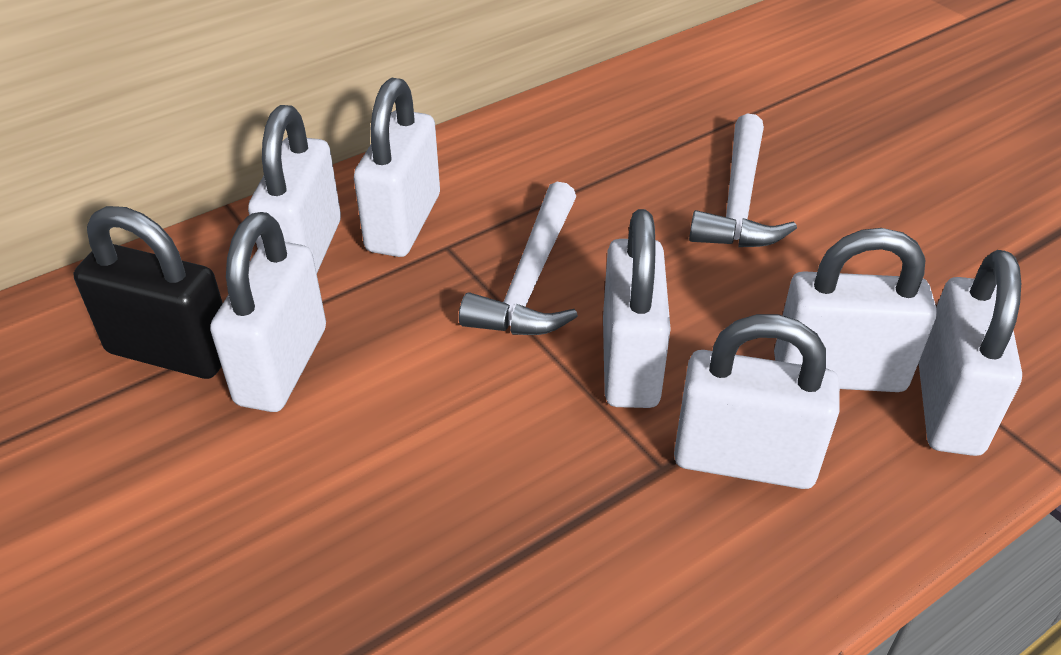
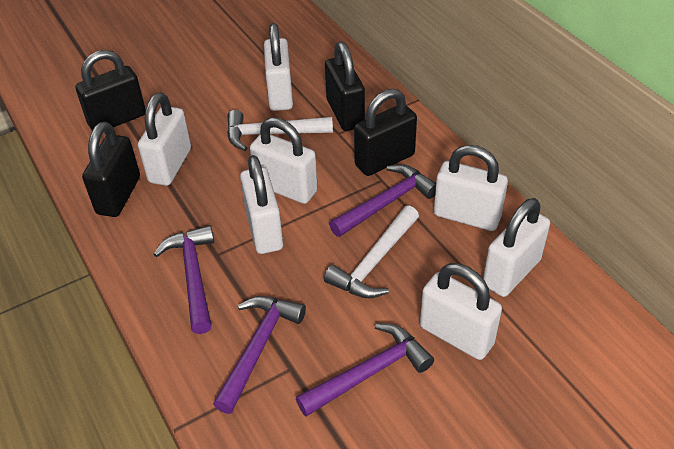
black padlock: [74,206,223,379] = 1 -> [76,50,146,130] [82,122,140,217] [325,42,365,131] [354,89,417,176] = 4
purple hammer: none = 0 -> [153,225,214,334] [213,296,306,414] [296,323,434,417] [329,164,436,237] = 4

